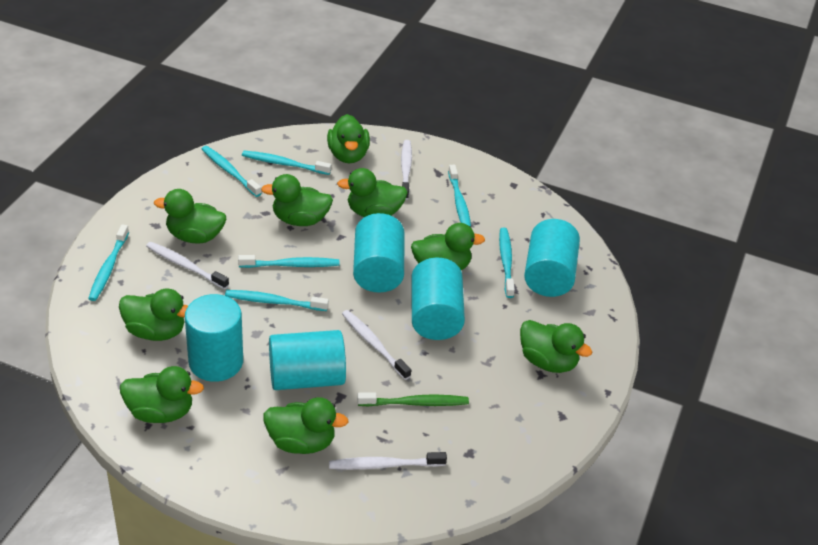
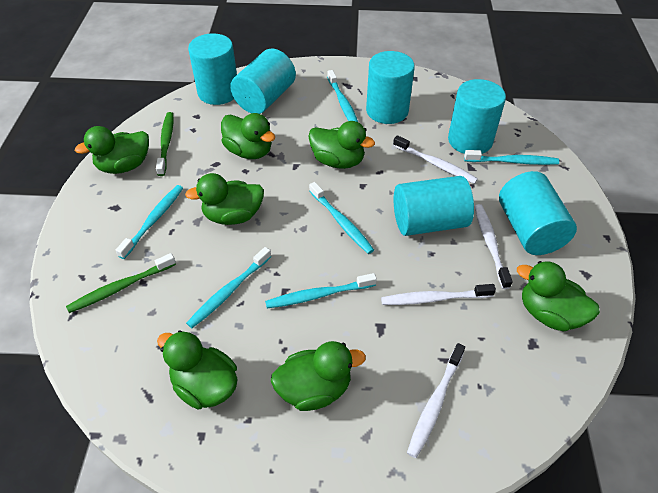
green duck: [119,288,188,341] [120,366,204,423] [154,189,226,244] [261,174,333,226] [263,397,348,454] [327,114,370,163] [337,168,408,217] [411,223,485,270] [520,320,592,373] = 9 -> [75,126,149,174] [157,330,237,409] [185,173,264,225] [221,113,275,159] [271,341,366,411] [308,121,375,169] [517,261,600,331] = 7
green toothbrush: [357,392,469,406] = 1 -> [66,253,176,313] [156,112,173,176] = 2
turquoise cylinder: [185,294,243,382] [269,330,346,390] [353,213,404,292] [411,258,465,340] [524,219,580,297] = 5 -> [188,33,237,105] [230,48,296,114] [366,51,415,124] [394,176,474,236] [448,79,506,154] [499,171,577,255] = 6
turquoise toothbrush: [88,224,129,301] [202,146,262,197] [225,290,329,311] [238,255,340,268] [242,151,331,175] [448,165,471,226] [499,228,515,298] = 7 -> [116,185,183,259] [186,247,271,328] [265,273,377,308] [309,182,374,254] [327,70,358,122] [464,150,559,165] = 6

